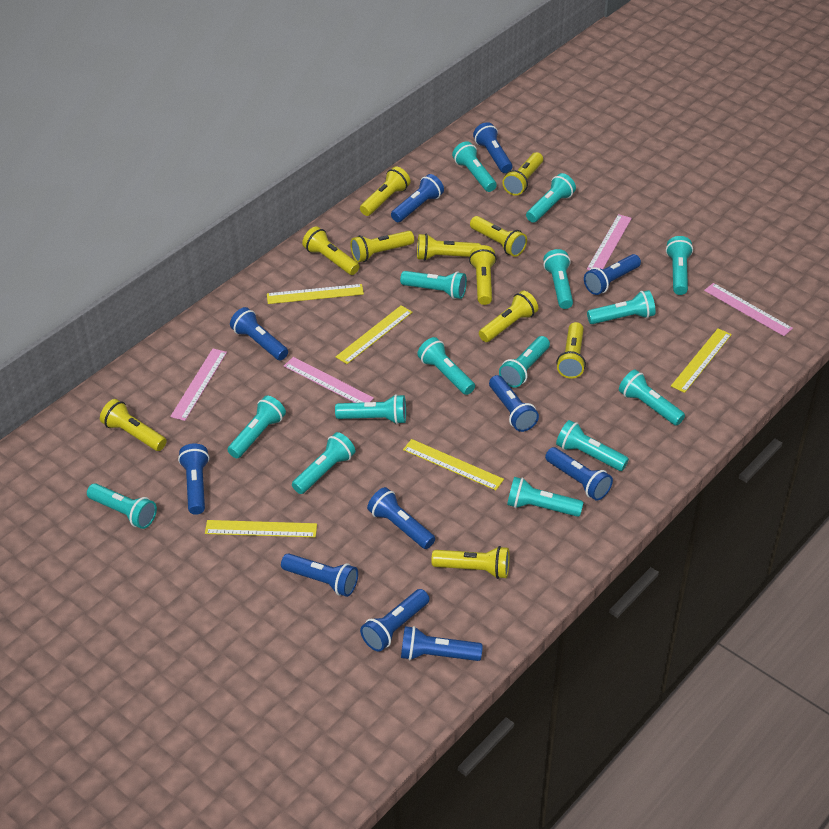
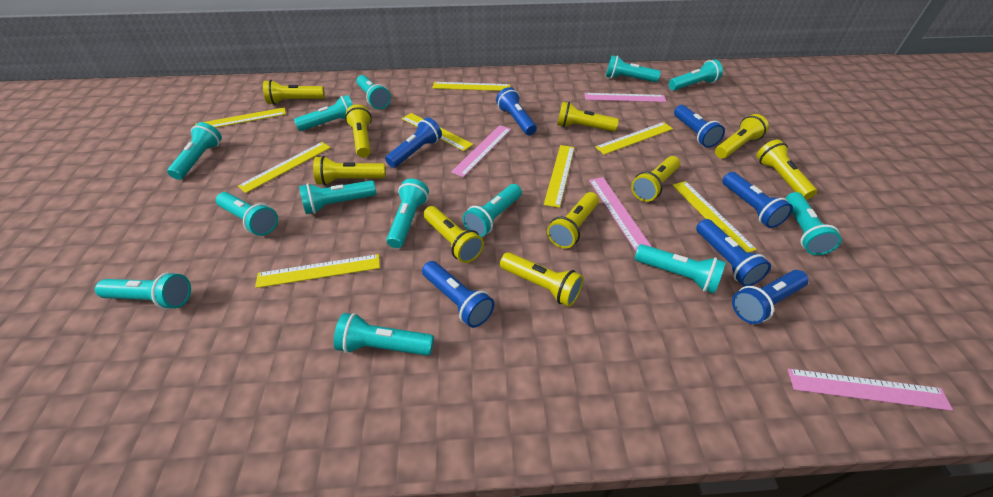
blue flashlight: [178,444,209,515] [230,307,288,360] [281,553,358,597] [360,589,429,652] [367,487,435,549] [391,174,444,222] [401,626,483,661] [473,122,512,173] [489,375,539,432] [545,447,613,501] [584,254,641,295] = 11 -> [385,117,442,168] [422,261,494,328] [496,87,537,135] [674,105,725,148] [696,219,771,286] [722,172,793,228] [732,270,809,324] = 7
turquoise flashlight: [87,483,157,529] [227,396,286,458] [292,432,355,494] [335,394,406,424] [400,271,467,299] [417,337,475,395] [452,141,497,192] [499,336,550,388] [507,477,584,517] [526,173,576,223] [543,249,573,309] [556,420,629,471] [587,290,656,324] [619,370,685,426] [666,236,693,295] = 15 -> [95,272,191,310] [167,122,222,180] [216,192,278,236] [294,95,353,131] [299,180,376,214] [334,313,434,356] [357,75,391,109] [386,179,429,248] [463,184,522,237] [606,55,661,82] [635,244,726,294] [669,59,723,91] [786,192,842,255] = 13
yellow flashlight: [100,399,167,451] [302,226,359,275] [350,231,414,262] [360,167,410,216] [417,234,481,261] [431,546,510,579] [469,245,497,305] [470,216,527,257] [479,291,538,342] [502,152,543,196] [556,322,586,378] = 11 -> [263,80,325,105] [313,156,386,185] [345,104,372,158] [423,206,484,263] [500,252,583,307] [547,192,599,249] [557,102,619,132] [631,156,680,202] [715,114,769,159] [756,139,817,200] = 10
yellow ruler: [205,520,317,537] [267,284,364,304] [336,305,412,364] [403,439,504,490] [671,329,732,393] = 5 -> [195,107,286,128] [238,142,331,193] [255,254,380,288] [401,113,473,151] [432,82,510,91] [544,145,574,208] [595,122,673,155] [672,181,757,253] = 8

